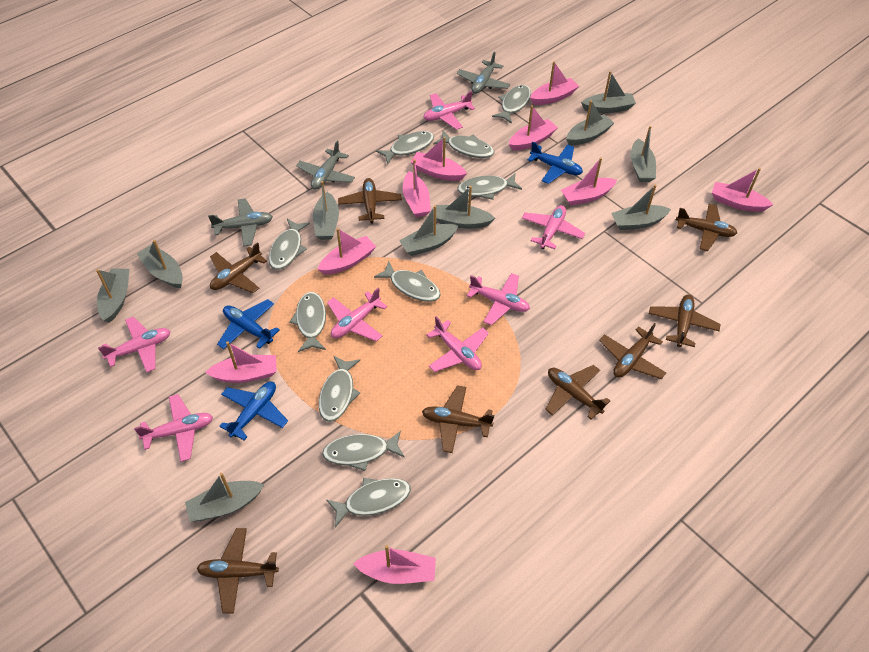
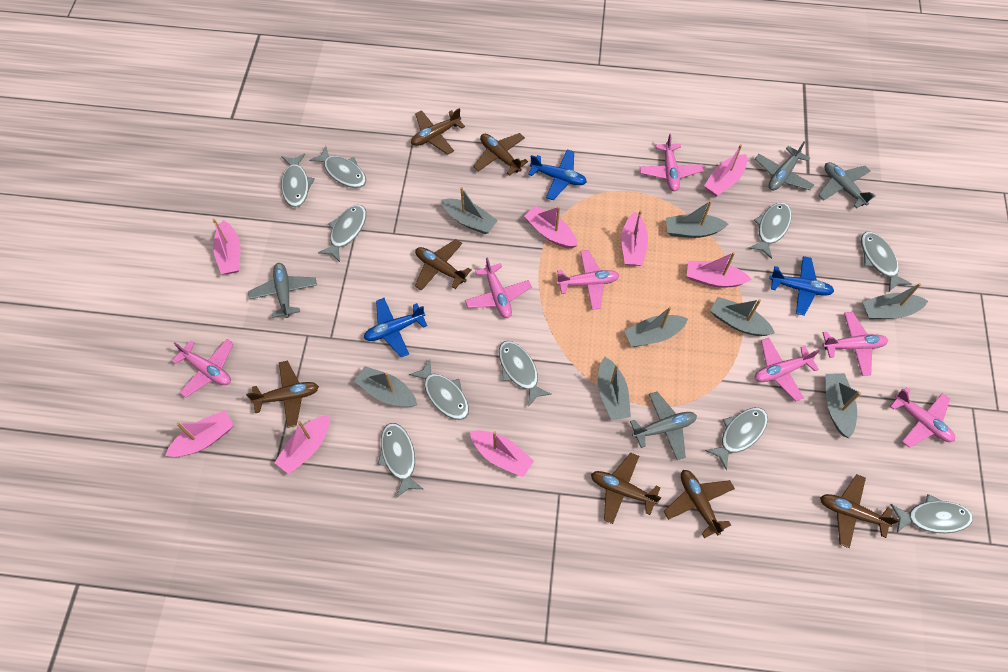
brown plane: [197,528,279,613] [210,242,267,293] [338,178,402,224] [422,385,494,453] [545,365,610,420] [599,323,666,379] [649,294,721,347] [676,204,737,251] = 8 -> [246,361,319,428] [411,108,465,155] [415,239,471,291] [473,133,528,176] [591,453,661,524] [664,470,735,538] [820,474,900,548] = 7
grey boat: [96,268,129,323] [137,240,183,288] [185,473,264,522] [313,181,339,240] [399,205,459,256] [433,186,495,229] [566,100,614,145] [581,71,636,113] [611,184,671,230] [631,126,656,182] = 10 -> [354,366,417,407] [441,187,498,234] [598,357,631,420] [624,306,688,347] [666,200,728,238] [710,297,775,336] [825,373,861,438] [863,283,928,320] = 8
grey plane: [208,198,273,247] [296,141,355,190] [457,52,510,94] = 3 -> [248,263,317,318] [630,392,697,460] [755,142,814,191] [818,162,875,208] = 4
pink boat: [205,341,277,383] [317,228,376,275] [353,545,436,584] [403,159,431,217] [411,137,467,181] [509,105,558,151] [530,61,579,105] [561,157,617,206] [712,168,773,212] = 9 -> [165,410,234,457] [213,219,241,274] [275,415,330,475] [470,430,534,477] [524,205,577,249] [621,210,648,266] [687,252,752,288] [704,144,747,197] = 8

